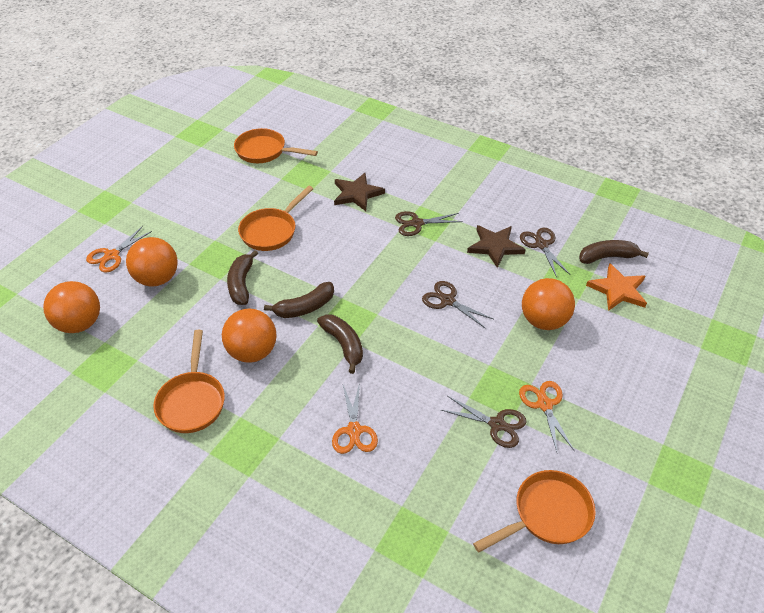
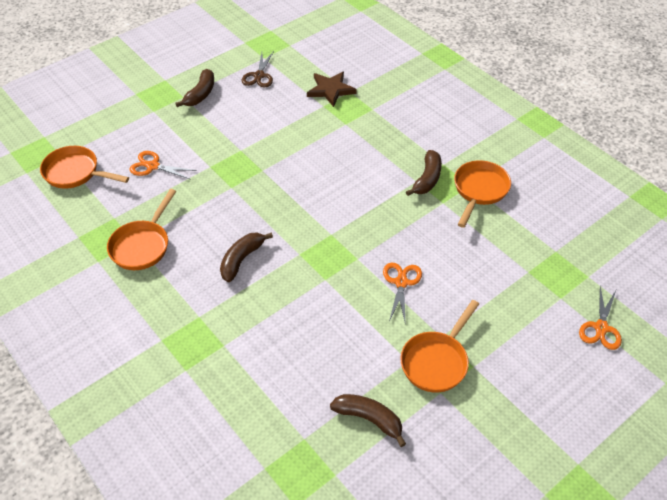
brown scissors: [395,211,463,236] [422,281,493,329] [441,396,526,448] [520,227,570,278] = 4 -> [242,51,274,88] = 1
brown star: [334,173,385,211] [467,225,526,268] = 2 -> [307,72,357,107] = 1
orange ball: [43,281,100,333] [126,237,178,287] [222,308,276,363] [522,278,575,330] = 4 -> none = 0
orange star: [586,263,647,311] = 1 -> none = 0

